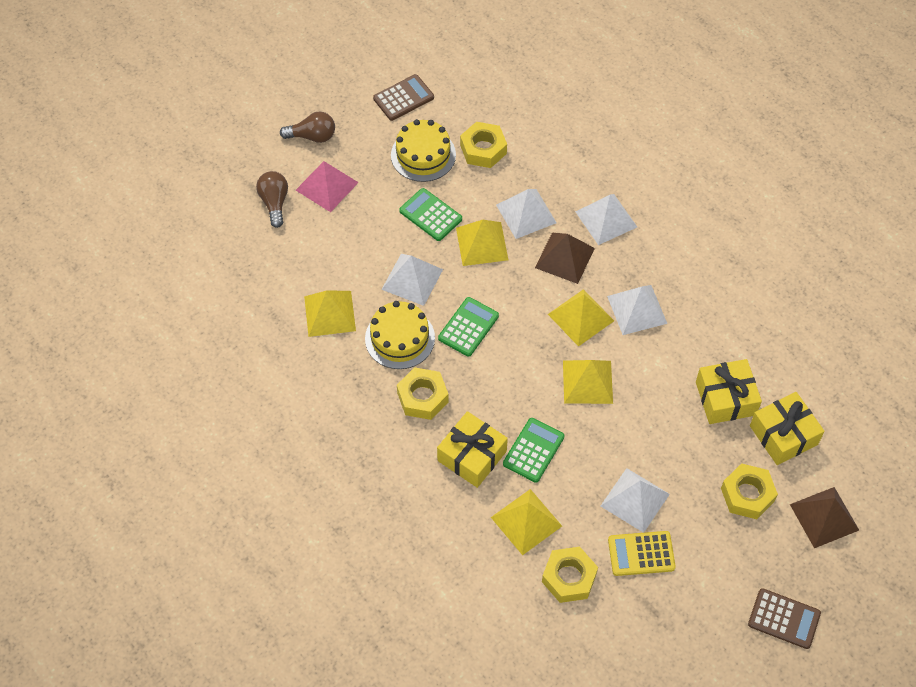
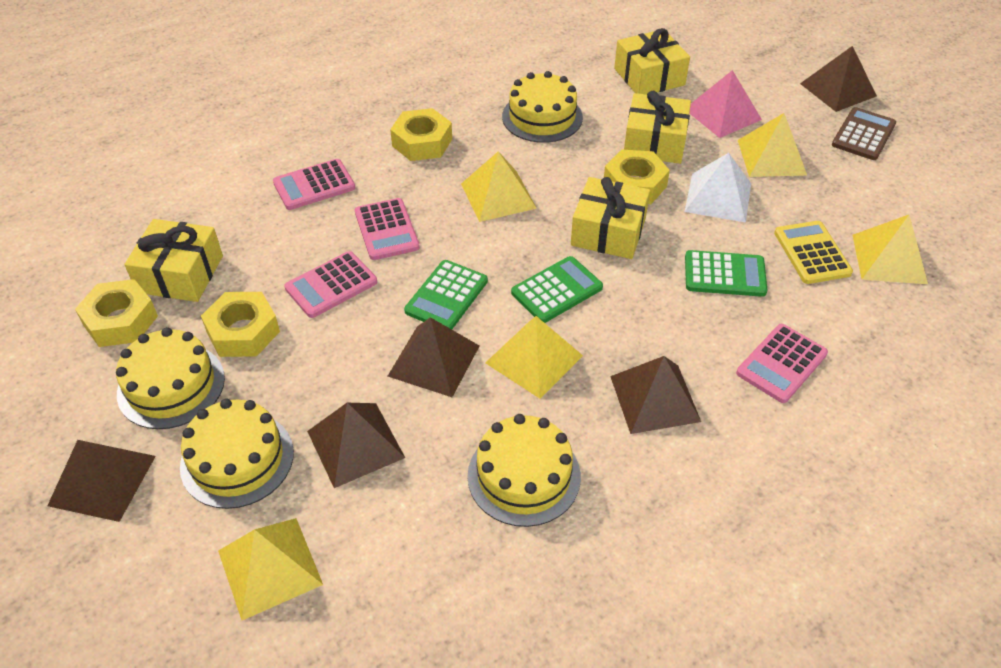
brown calculator: [373,74,434,121] [748,588,821,649] = 2 -> [832,107,896,160] = 1
brown light bulb: [256,171,288,228] [280,111,335,143] = 2 -> none = 0
brown pyramid: [535,233,595,284] [790,487,859,548] = 2 -> [47,440,156,522] [307,403,405,488] [388,317,479,397] [610,356,701,434] [800,46,877,112] = 5
pink calculator: none = 0 -> [273,159,355,210] [284,251,377,318] [355,198,420,260] [736,324,828,403] = 4
white pyramid: [381,254,443,306] [496,189,557,239] [575,194,637,245] [601,468,670,533] [607,285,667,335] = 5 -> [685,153,751,223] = 1
yellow cake: [365,301,435,369] [391,119,456,182] = 2 -> [116,327,225,429] [180,398,294,509] [467,414,581,527] [502,71,583,143] = 4
yellow gift: [437,411,508,488] [696,359,762,424] [750,392,825,465] = 3 -> [124,219,223,302] [571,177,650,259] [614,28,690,95] [624,91,691,164] = 4

